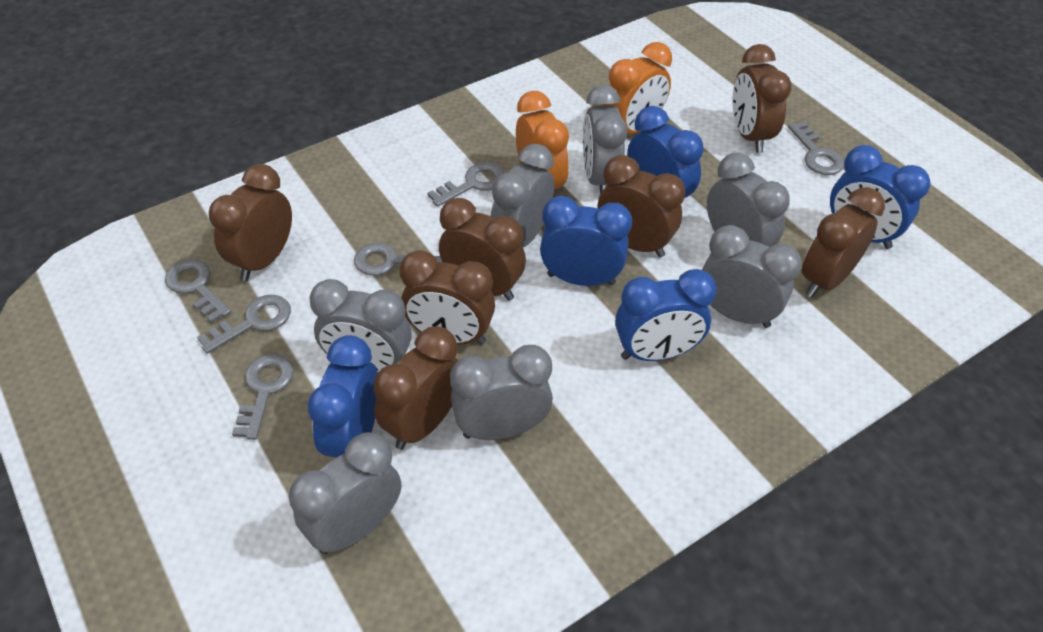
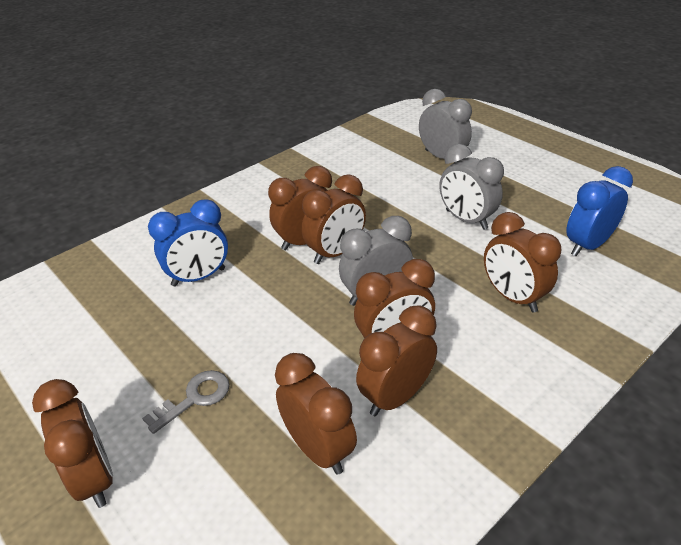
blue clock: [308,335,377,458] [540,196,632,286] [615,269,717,361] [627,106,703,199] [830,145,931,249] = 5 -> [148,199,228,286] [566,166,633,256] = 2
grey clock: [289,432,401,554] [309,279,412,373] [450,345,553,440] [491,144,554,247] [583,85,627,194] [702,225,802,328] [707,152,790,247] = 7 -> [339,216,413,306] [419,89,472,163] [440,144,504,230] = 3
grey key: [165,259,231,323] [197,295,291,354] [232,354,294,440] [354,243,442,276] [427,162,504,207] [788,122,844,175] = 6 -> [142,370,230,434] = 1
orange clock: [516,91,569,198] [603,42,672,134] = 2 -> none = 0

